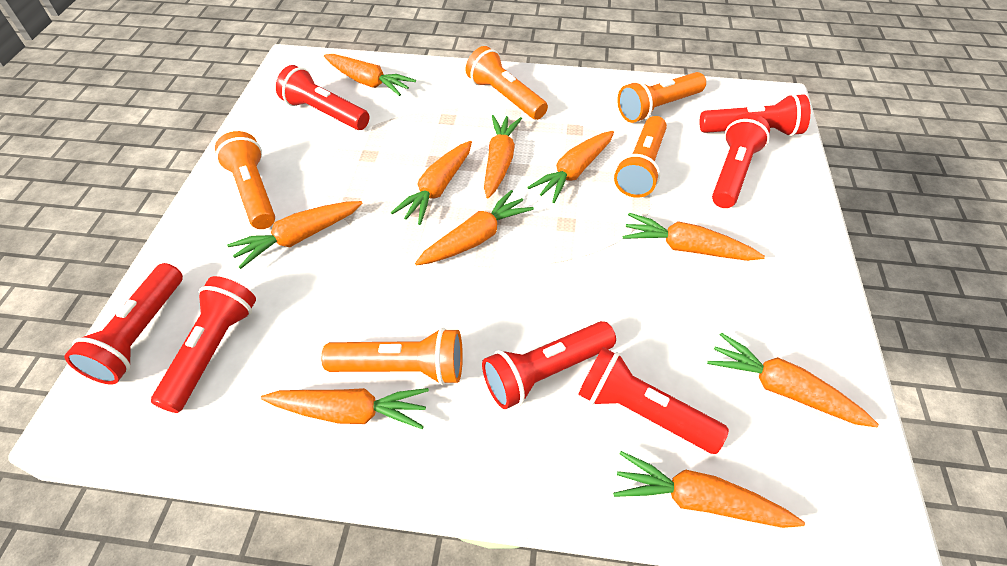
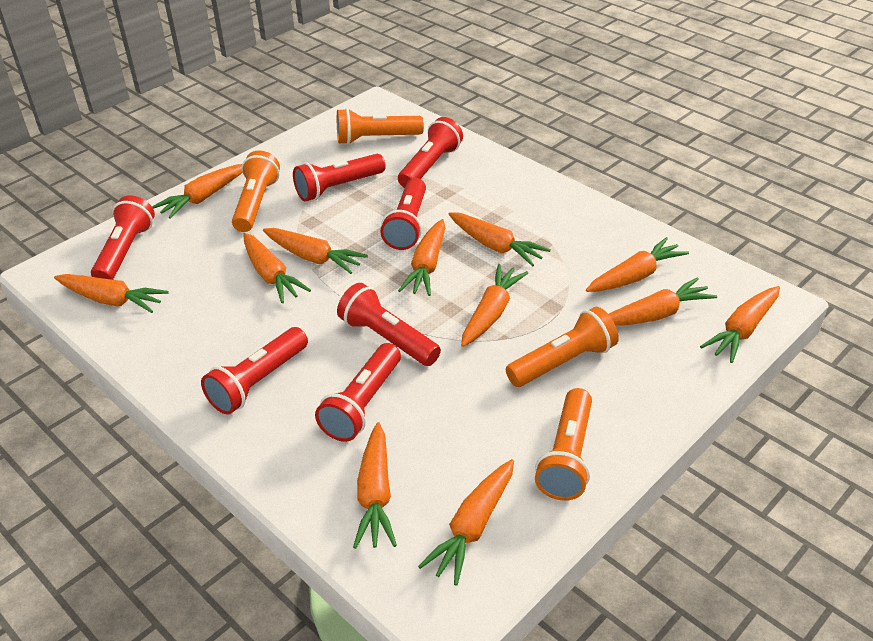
orange carrot: [227,201,363,269] [261,388,429,429] [324,54,416,96] [391,141,472,225] [415,190,534,265] [484,115,522,198] [527,131,614,203] [613,451,805,528] [623,213,765,261] [707,332,879,427] = 10 -> [54,274,169,313] [152,164,242,219] [243,233,311,303] [263,228,368,274] [353,422,397,549] [398,219,445,296] [418,459,514,586] [449,212,551,267] [461,264,528,347] [586,237,689,292] [609,277,717,326] [700,286,780,363] = 12
orange flashlight: [215,131,275,229] [321,328,463,385] [465,46,548,120] [614,116,667,198] [617,72,706,123] = 5 -> [232,151,280,232] [337,108,424,145] [506,307,619,387] [535,388,592,501] = 4

